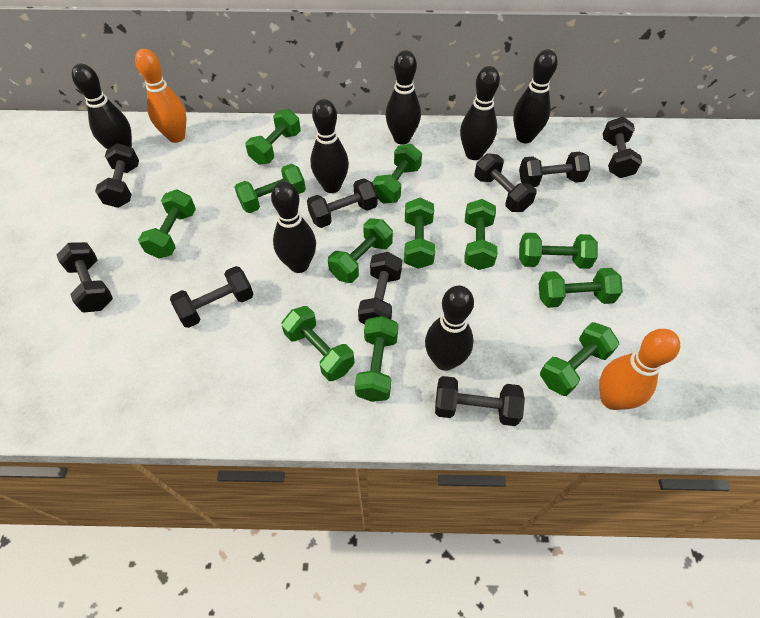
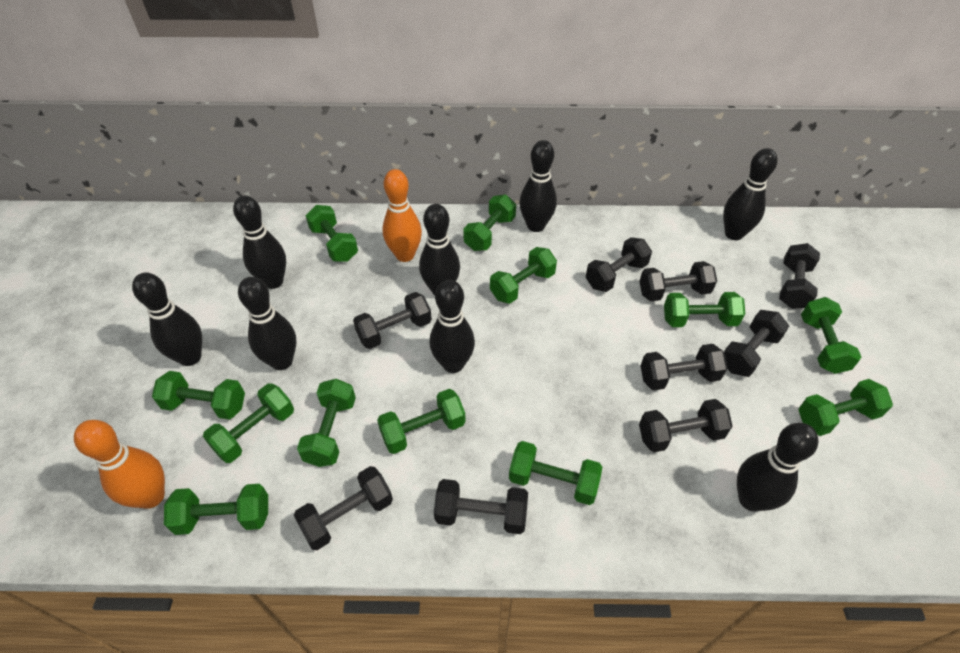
black bowling pin: [72,64,132,149] [271,181,316,273] [311,99,349,193] [385,50,421,145] [425,286,474,371] [460,66,500,160] [513,49,558,144] = 7 -> [132,272,202,366] [233,196,286,289] [238,277,296,370] [419,204,460,295] [429,280,475,373] [520,140,557,232] [723,148,777,240] [737,423,818,512] = 8

